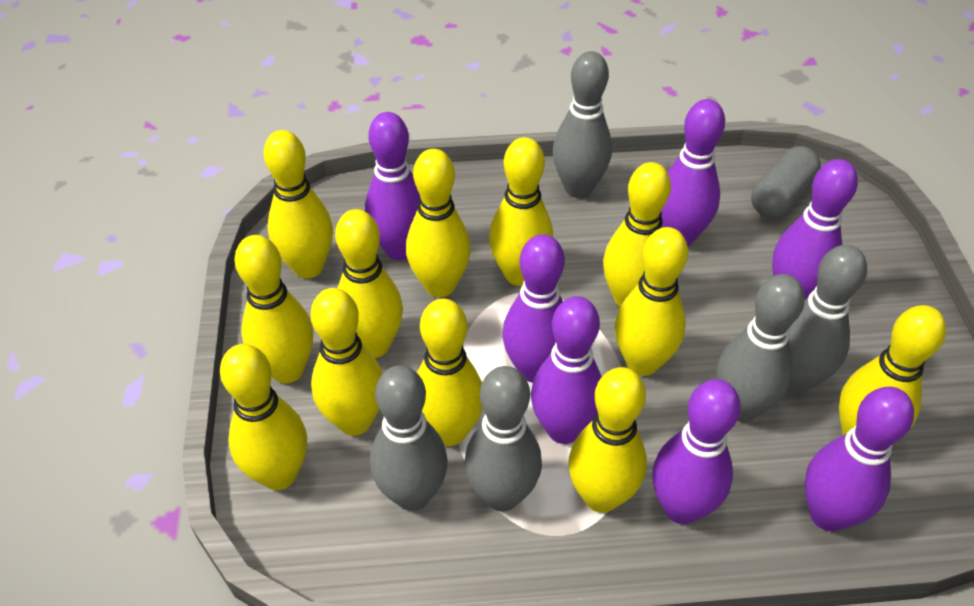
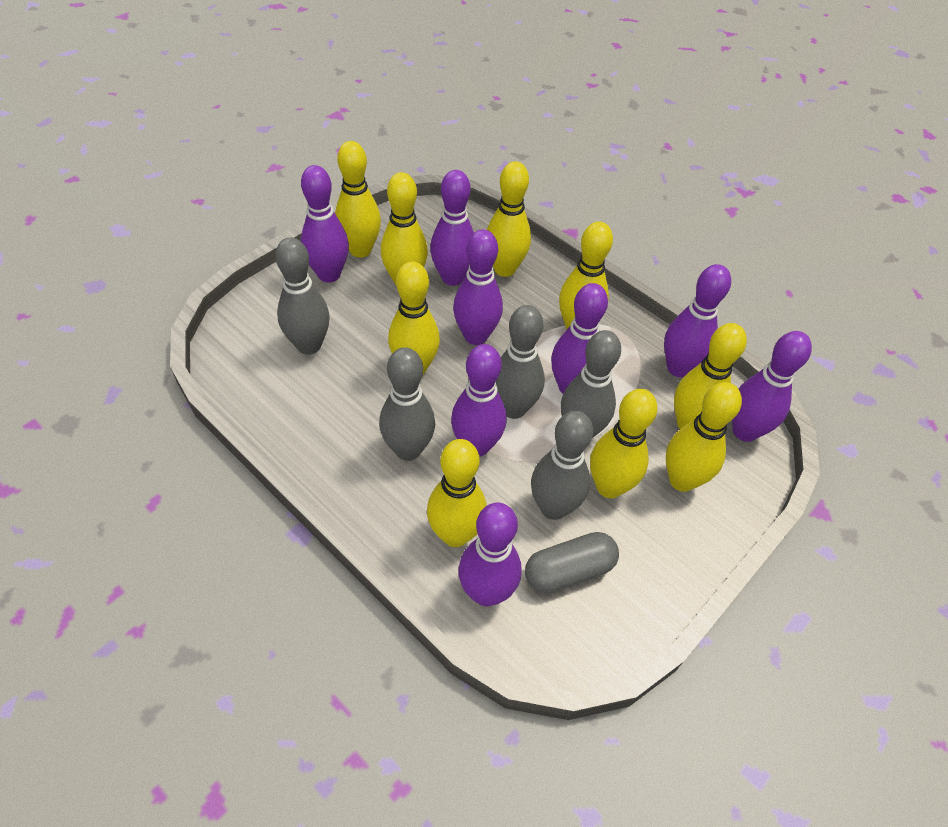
purple bowling pin: [365,112,420,260] [502,234,565,383] [531,296,602,444] [652,379,741,524] [661,99,725,246] [772,159,858,300] [804,387,914,531] = 7 -> [301,165,349,283] [430,170,474,286] [451,344,506,457] [453,229,503,345] [458,503,522,606] [551,283,608,394] [664,264,731,377] [732,331,812,442] = 8
yellow bowling pin: [220,344,307,490] [235,235,313,384] [264,130,333,279] [311,288,383,436] [335,209,403,358] [406,149,471,297] [417,299,483,446] [489,137,553,286] [568,367,647,513] [603,162,671,307] [615,227,688,376] [839,305,946,435] = 12 -> [335,141,381,258] [381,172,428,285] [388,261,440,375] [427,439,487,547] [487,161,531,277] [559,222,613,330] [590,389,658,498] [666,382,742,492] [674,323,747,429] = 9

